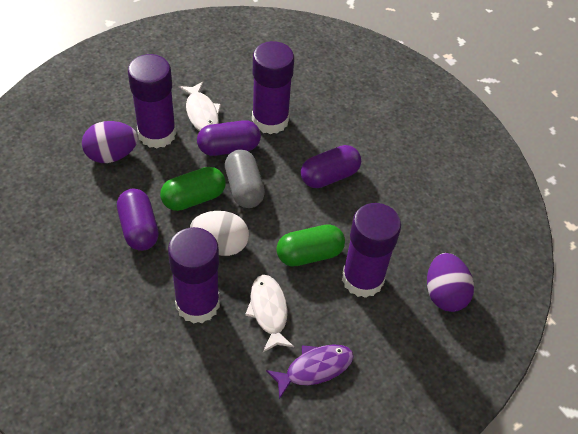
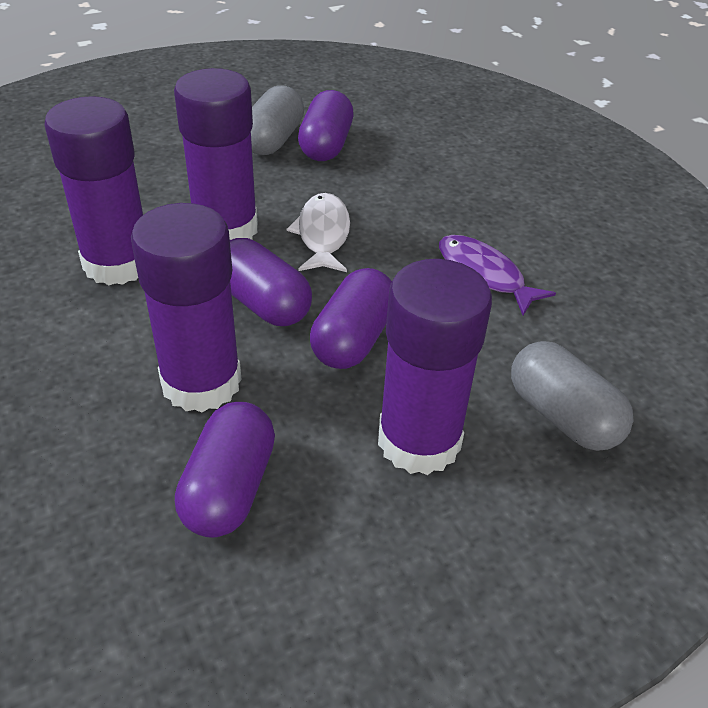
green capsule: [160,167,226,211] [276,224,345,267] = 2 -> none = 0
grey capsule: [225,149,265,208] = 1 -> [251,85,304,155] [511,341,633,451] = 2
purple capsule: [117,189,159,251] [197,120,261,156] [301,145,361,188] = 3 -> [175,402,275,538] [230,238,312,326] [298,90,354,161] [310,268,392,369] = 4
purple egg: [82,121,138,163] [427,253,474,312] = 2 -> none = 0
white egg: [190,211,249,256] = 1 -> none = 0
white fish: [179,81,221,131] [245,275,294,352] = 2 -> [287,193,350,272] = 1

